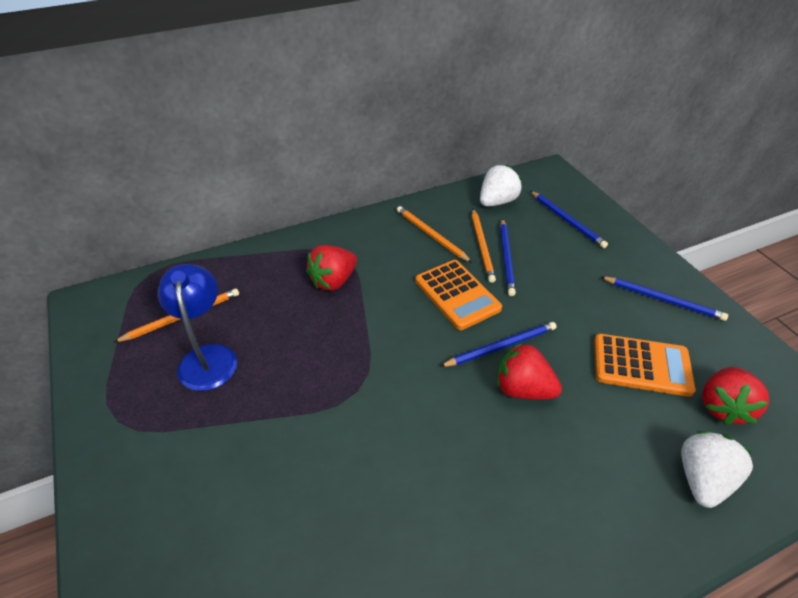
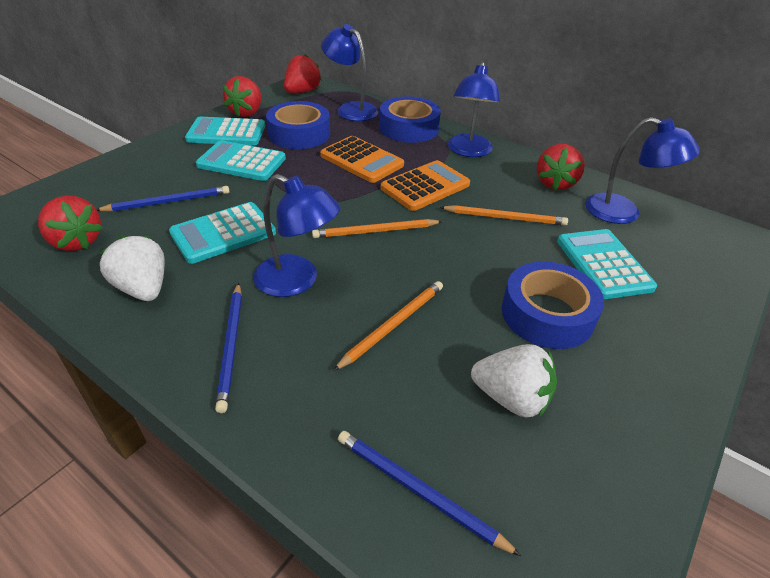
blue lamp: [158,264,237,391] = 1 -> [253,174,341,297] [321,24,379,121] [448,62,500,157] [585,117,700,224] = 4
blue pencil: [440,322,557,367] [500,218,516,296] [530,191,608,248] [600,276,728,321] = 4 -> [96,186,230,212] [215,283,242,413] [338,431,521,556] = 3
blue tape: none = 0 -> [266,101,330,149] [379,96,441,143] [502,261,604,349] = 3
red strawberry: [306,245,357,291] [497,343,562,400] [702,367,769,425] = 3 -> [38,195,103,251] [223,76,261,117] [284,54,322,93] [537,144,585,190] = 4
turquoise calculator: none = 0 -> [169,202,276,264] [185,117,265,146] [196,140,286,181] [557,229,657,299] = 4

